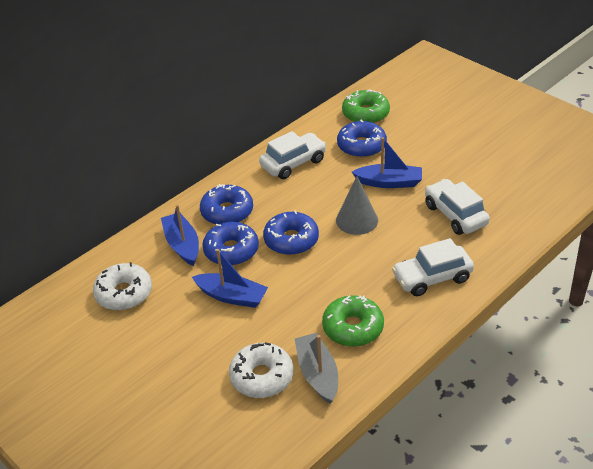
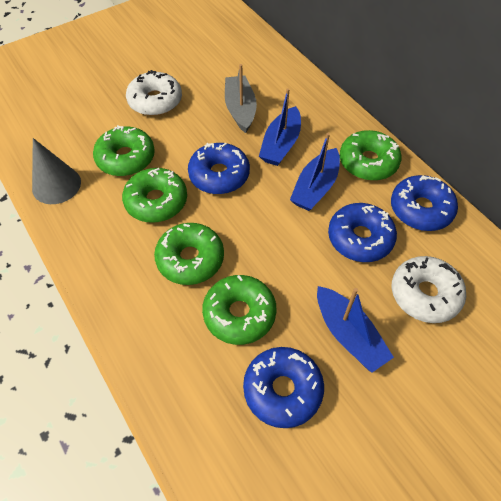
green donut: [322,295,384,347] [342,89,390,123] = 2 -> [93,125,155,176] [122,168,187,223] [154,223,224,285] [202,275,277,345] [340,130,401,181] = 5
white car: [259,131,327,179] [392,238,474,296] [425,179,490,235] = 3 -> none = 0

